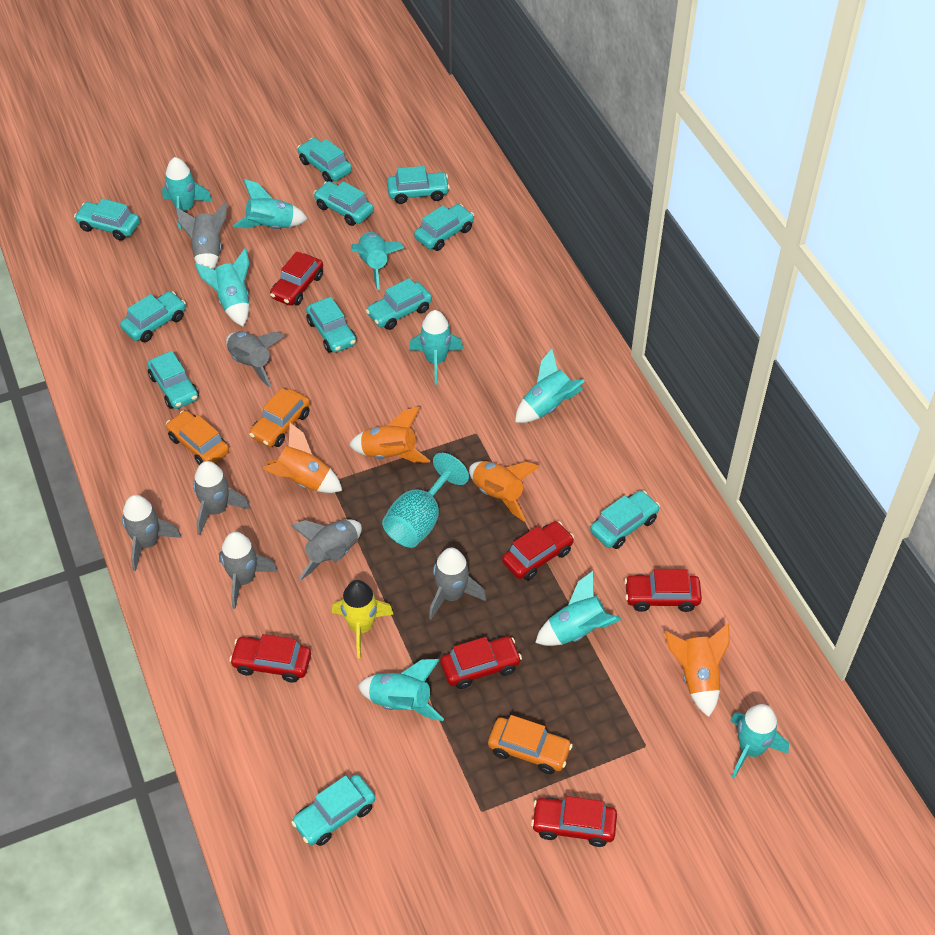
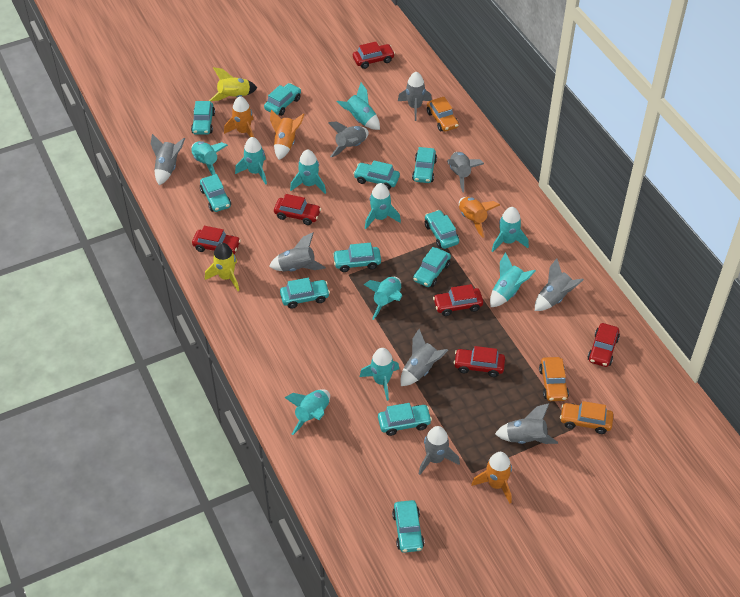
grey rocket: [122,495,182,571] [176,202,227,269] [193,461,250,535] [219,532,278,609] [226,331,284,387] [291,519,362,581] [429,548,486,619] = 7 -> [151,134,185,185] [269,233,326,271] [328,121,369,157] [398,72,432,121] [401,329,448,386] [419,426,460,475] [447,152,484,192] [495,403,558,444] [535,258,584,311] = 9
turquoise goblet: [382,453,469,548] = 1 -> none = 0
turquoise rocket: [162,157,213,229] [195,248,249,326] [233,179,308,229] [351,232,405,290] [358,659,444,721] [409,310,463,385] [515,349,585,423] [535,571,622,646] [730,704,789,779] = 9 -> [191,141,228,175] [235,137,267,185] [284,389,330,435] [290,149,326,194] [337,83,380,130] [360,348,399,401] [363,277,402,320] [365,183,401,229] [490,252,536,307] [492,207,529,252] = 10
yellow rocket: [332,580,394,658] = 1 -> [205,243,239,291] [209,67,257,101] = 2

